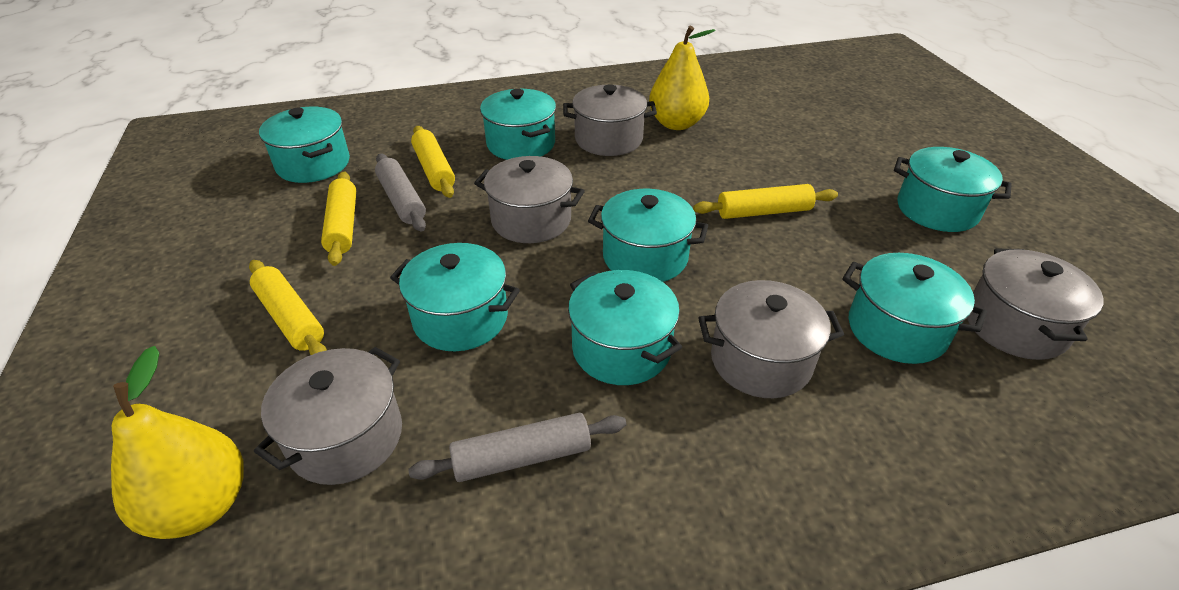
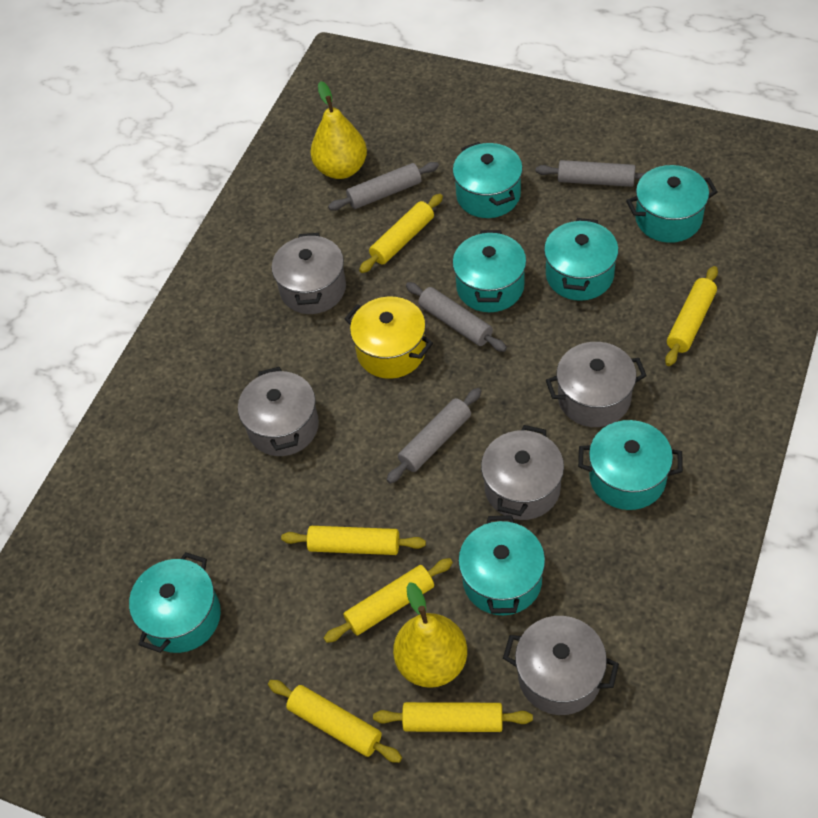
grey rolling pin: [375,153,426,232] [408,413,626,482] = 2 -> [328,162,439,211] [387,388,481,484] [406,282,507,352] [536,160,647,187] = 4
yellow pot: none = 0 -> [345,296,433,379] = 1
yellow rolling pin: [249,260,327,355] [321,172,356,266] [411,126,455,198] [693,184,838,219] = 4 -> [268,680,402,763] [281,526,426,555] [324,558,453,643] [359,194,443,273] [373,702,533,732] [665,266,718,366] = 6

